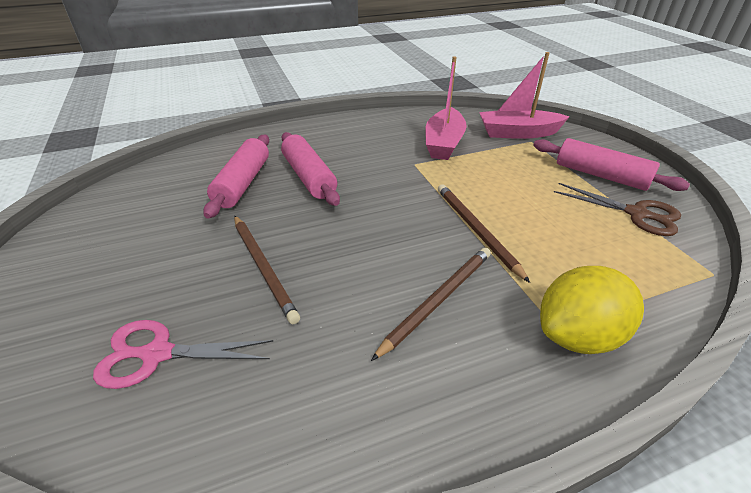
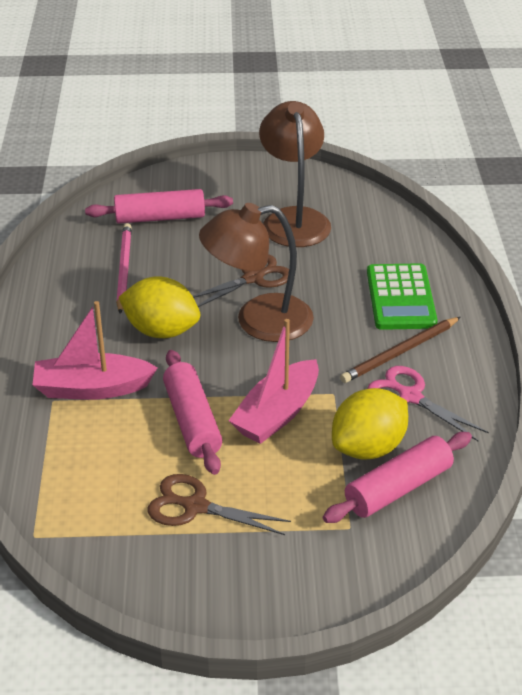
brown lamp: none = 0 -> [199,203,314,342] [259,101,331,247] = 2
brown pencil: [234,216,300,324] [371,247,491,361] [438,184,530,283] = 3 -> [340,317,461,383] = 1
brown scissors: [554,183,681,236] = 1 -> [148,474,291,535] [193,254,289,307] = 2
green calculator: none = 0 -> [367,263,438,330] = 1
pink pencil: none = 0 -> [116,223,132,314] = 1
yellow lemon: [540,266,644,354] = 1 -> [119,276,200,338] [332,388,408,459] = 2

